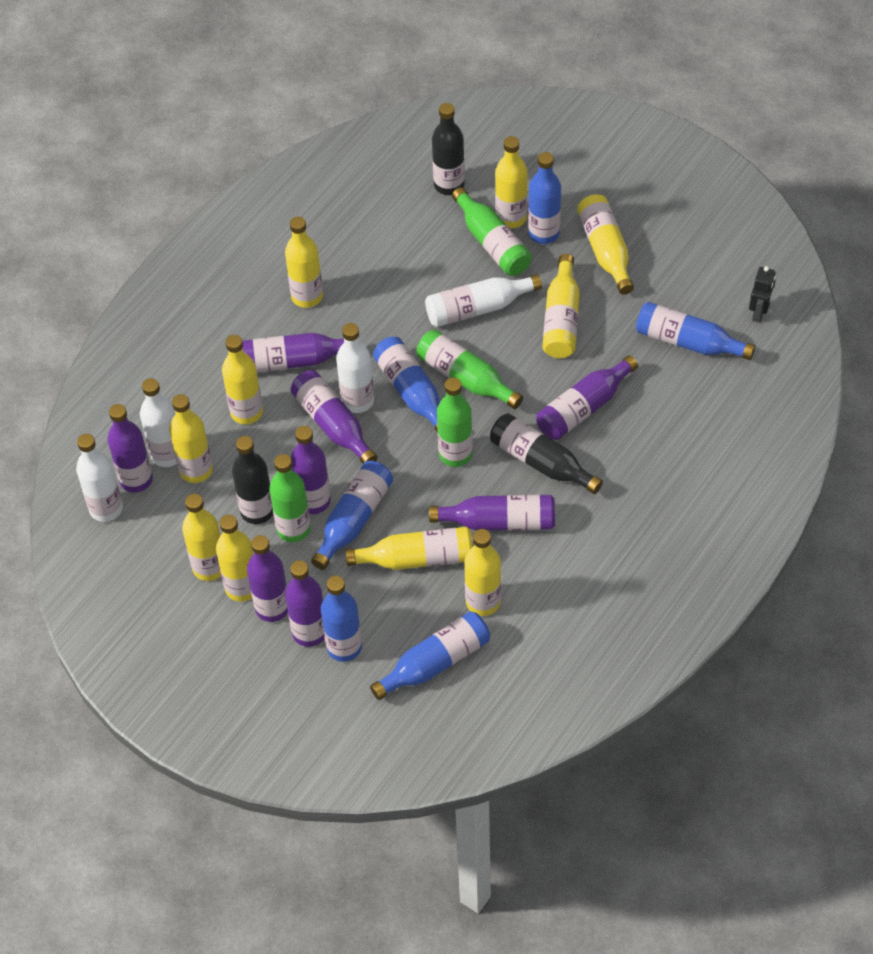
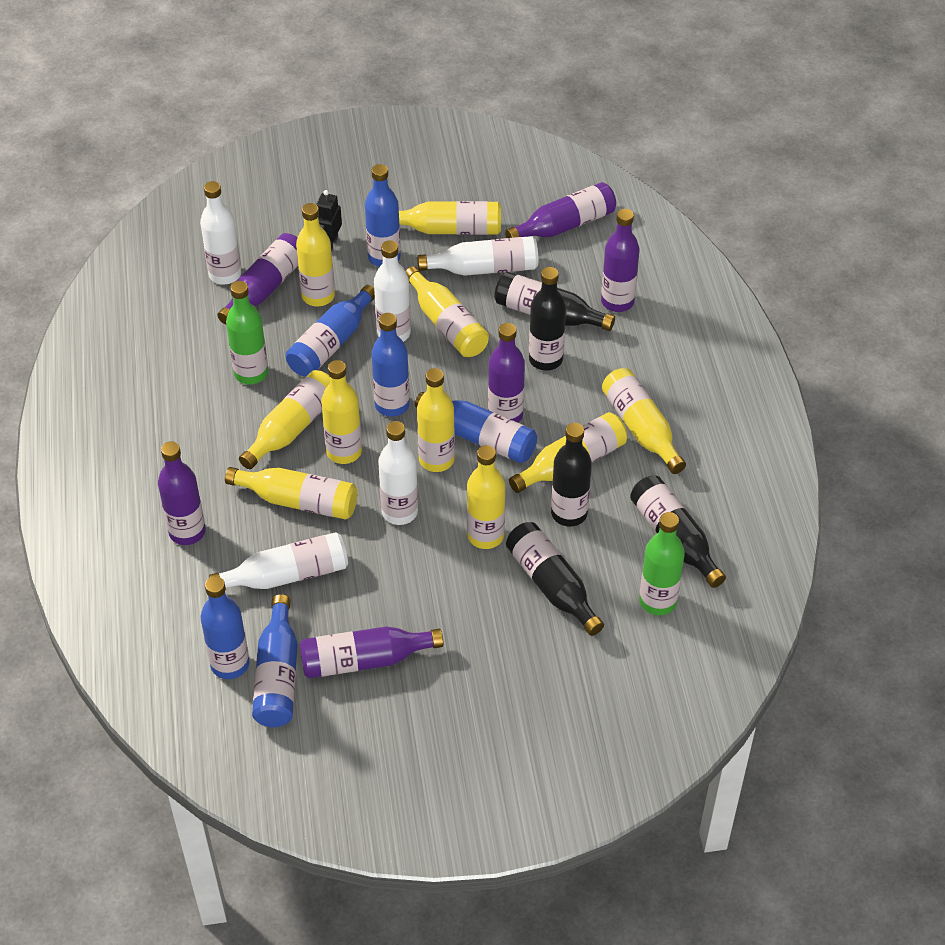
black bottle: [232,436,273,524] [432,103,465,195] [490,413,603,494] = 3 -> [494,272,615,331] [506,522,604,636] [529,267,566,370] [551,423,592,526] [630,476,726,588] = 5
green bottle: [269,454,311,542] [417,329,523,409] [437,377,473,467] [452,187,532,276] = 4 -> [226,281,268,385] [639,512,685,615] = 2
purple bottle: [107,404,153,493] [242,333,344,372] [247,535,288,622] [285,560,325,647] [291,370,378,464] [291,426,331,514] [429,495,555,531] [536,355,638,440] = 8 -> [158,441,206,545] [217,233,298,325] [300,626,444,678] [488,323,525,423] [505,182,616,238] [601,209,640,312] = 6
white bottle: [76,434,123,522] [140,378,177,467] [336,323,374,413] [425,274,542,327] = 4 -> [200,181,242,284] [209,532,348,589] [374,240,411,342] [378,421,418,525] [417,236,538,276] = 5

